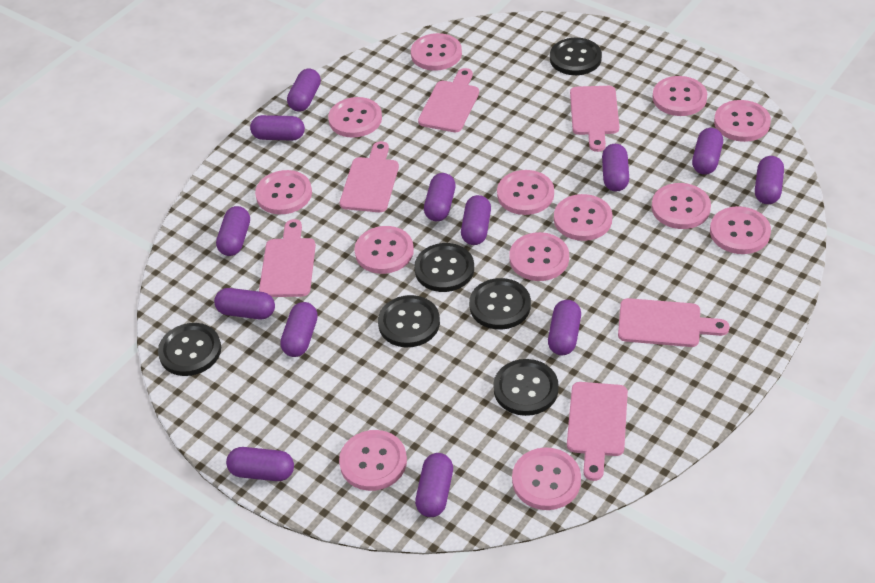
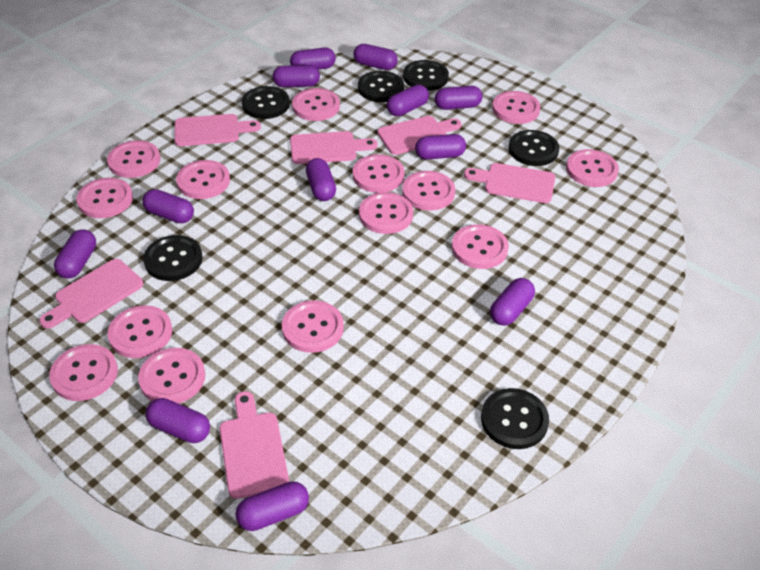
pink button: [255,170,312,214] [328,97,382,138] [339,430,407,491] [354,226,414,274] [411,33,462,71] [497,170,554,215] [509,232,569,281] [512,447,581,510] [554,194,612,241] [652,76,707,116] [652,183,711,229] [710,206,771,254] [714,100,771,142] = 13 -> [49,344,118,401] [76,178,133,218] [107,140,160,178] [108,305,172,358] [138,348,205,403] [176,160,230,199] [282,300,344,353] [292,88,340,121] [353,154,405,193] [359,192,413,234] [402,171,455,210] [452,224,509,269] [492,91,541,124] [566,149,619,187] = 14
purple capsule: [214,288,275,319] [216,206,250,256] [226,447,294,481] [250,115,305,141] [280,302,318,357] [287,69,321,112] [415,453,453,517] [424,173,456,221] [461,195,491,245] [548,300,581,355] [602,144,629,192] [692,128,723,175] [755,156,784,204] = 13 -> [54,229,96,278] [143,189,194,223] [145,398,210,443] [235,481,309,531] [273,65,320,87] [290,48,336,70] [306,158,336,201] [353,44,398,70] [387,84,429,116] [415,134,466,160] [435,86,483,110] [490,278,535,326] = 12

